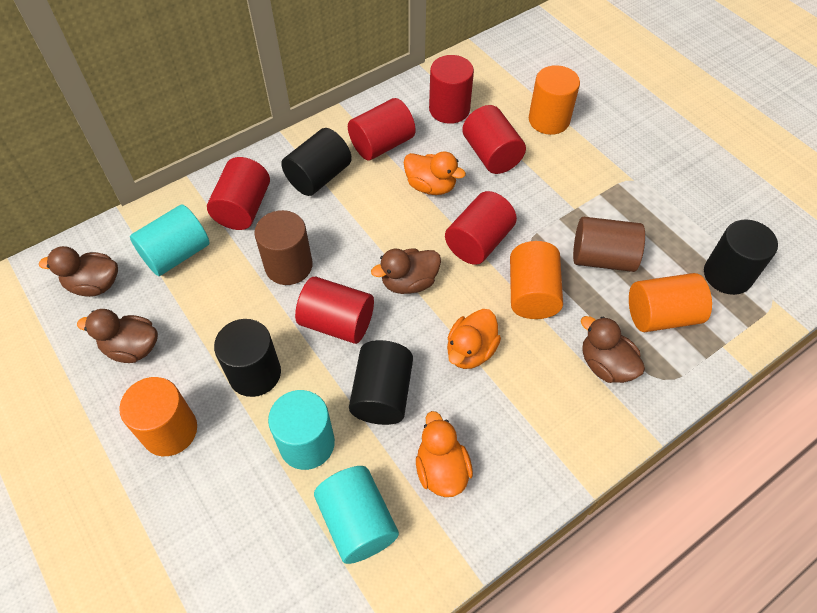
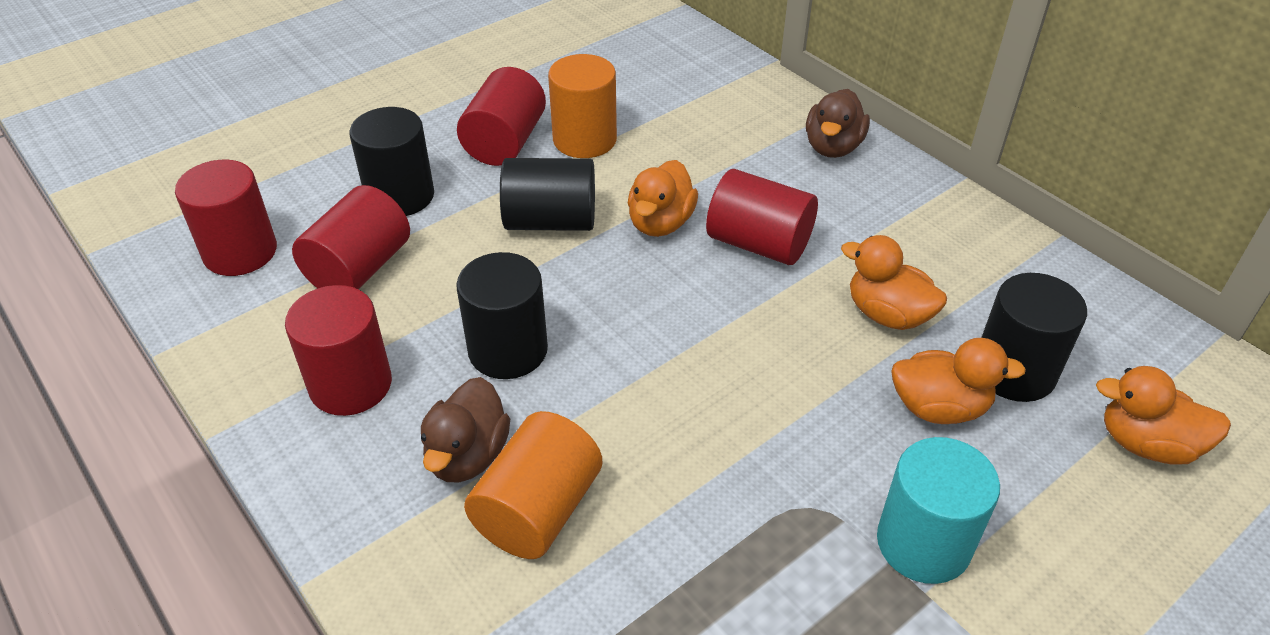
brown cylinder: [254,210,313,285] [573,217,645,272] = 2 -> none = 0
brown duck: [39,246,118,297] [77,309,158,363] [371,249,441,294] [581,316,645,383] = 4 -> [421,377,510,483] [806,89,870,158] = 2
orange cylinder: [120,377,197,456] [510,241,563,319] [529,65,580,135] [629,273,712,332] = 4 -> [464,411,602,559] [548,54,617,158] = 2
orange duck: [403,152,466,195] [416,411,473,497] [447,309,501,369] = 3 -> [628,160,698,237] [841,235,947,330] [891,338,1026,424] [1096,366,1231,465] = 4
red cylinder: [207,157,270,230] [295,276,374,344] [348,98,415,160] [429,55,474,124] [445,191,517,265] [462,105,526,174] = 6 -> [175,160,277,276] [285,285,392,416] [292,185,410,289] [457,67,546,166] [706,169,818,265] = 5
turquoise cylinder: [130,205,210,276] [268,390,335,470] [314,466,399,564] = 3 -> [877,437,1000,584] = 1

